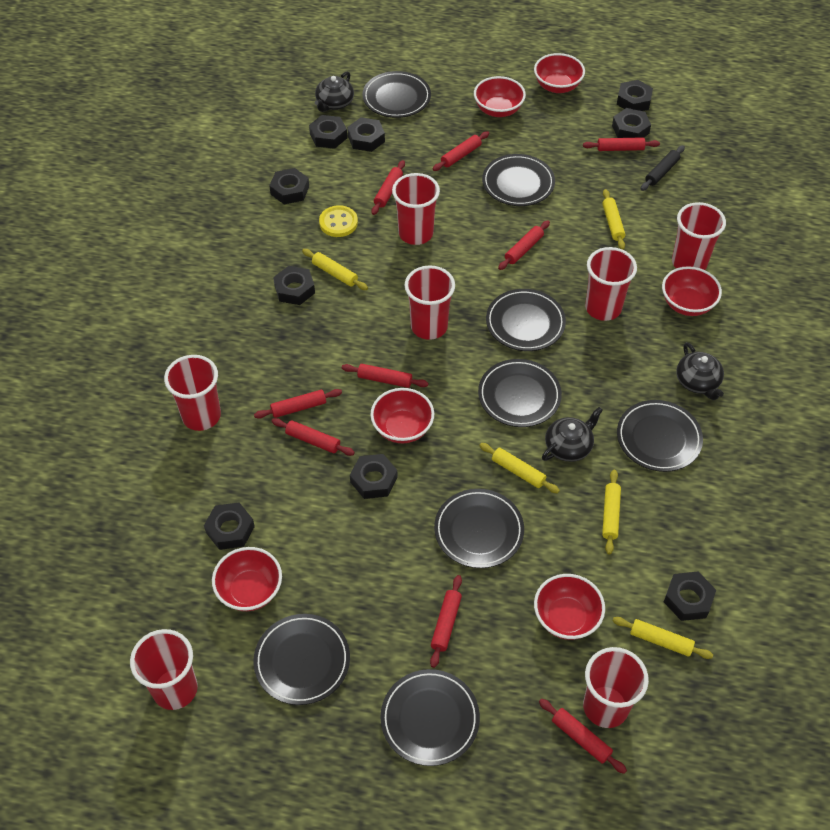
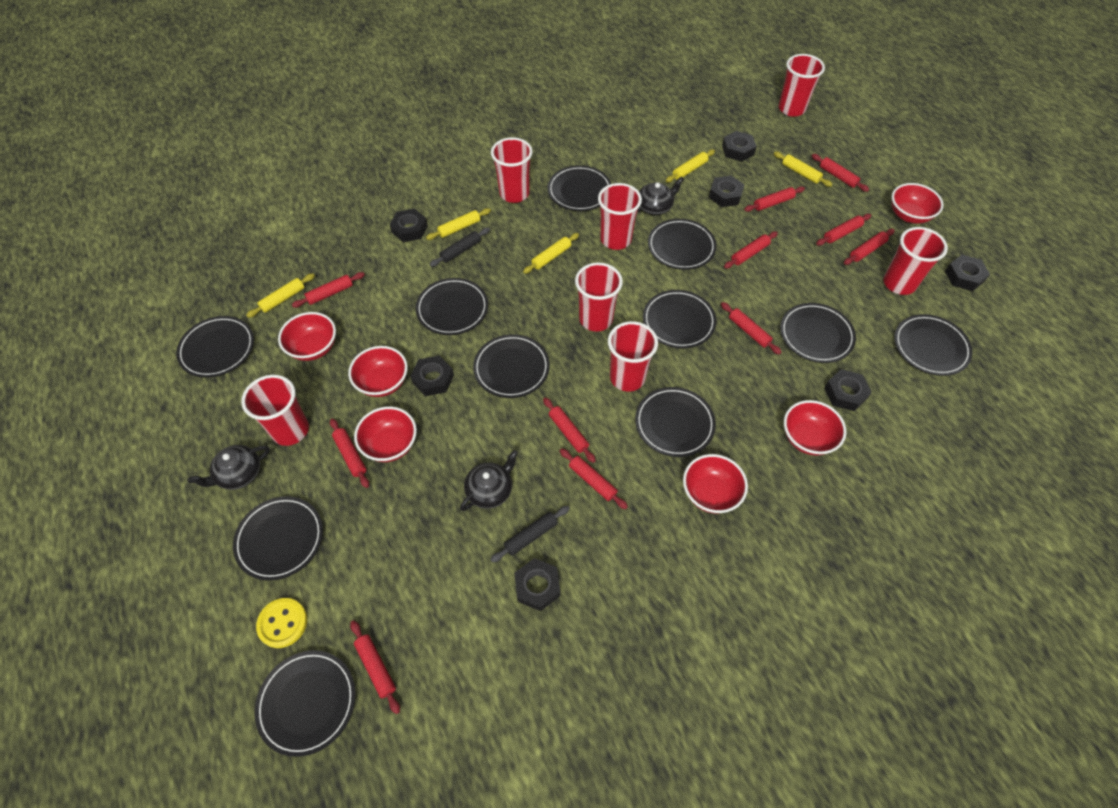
black nut: [204,503,255,550] [269,168,309,204] [273,266,315,305] [309,115,347,149] [347,117,385,152] [350,454,398,499] [612,108,651,138] [617,80,653,111] [664,572,716,621] = 9 -> [390,208,428,242] [410,356,454,396] [514,558,560,611] [709,176,744,207] [722,131,757,162] [824,369,872,411] [945,255,990,291] = 7
black plate: [253,614,350,705] [362,71,431,118] [380,669,480,766] [434,489,524,568] [478,359,562,427] [482,154,555,206] [486,289,566,351] [617,400,703,472] = 8 -> [176,316,254,378] [233,496,323,581] [254,650,356,757] [416,278,488,335] [473,334,550,398] [548,165,611,211] [635,387,716,457] [643,290,716,349] [648,219,717,270] [780,303,856,363] [894,314,973,376] = 11
black rolling pin: [641,145,685,191] = 1 -> [430,228,490,267] [490,506,570,563] = 2
red rolling pin: [254,389,342,419] [272,418,355,456] [342,364,429,388] [371,160,405,215] [430,575,462,668] [433,131,489,171] [498,221,550,270] [539,699,627,774] [583,137,660,151] = 9 -> [292,272,365,308] [330,418,369,488] [350,620,400,714] [543,397,596,463] [560,448,628,509] [721,302,782,355] [724,231,778,269] [744,186,805,212] [812,154,869,192] [816,214,871,246] [844,229,895,265] = 11

